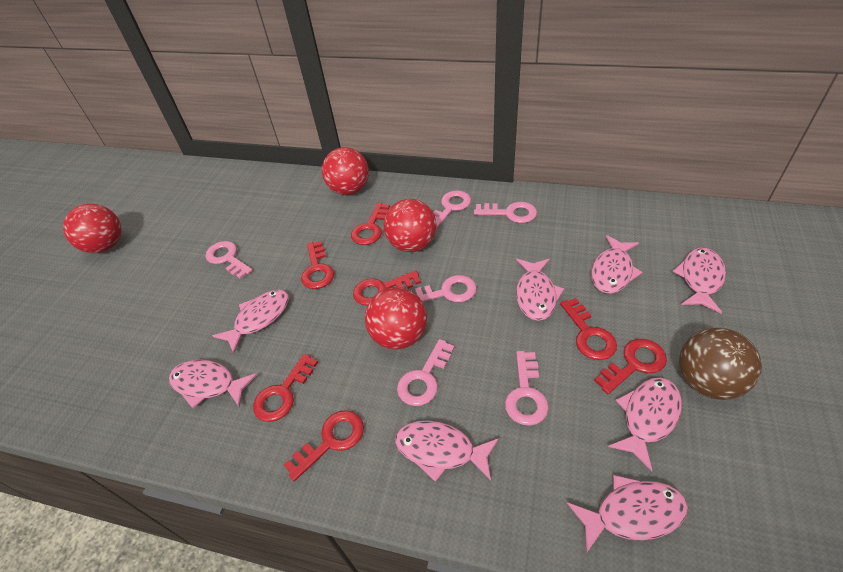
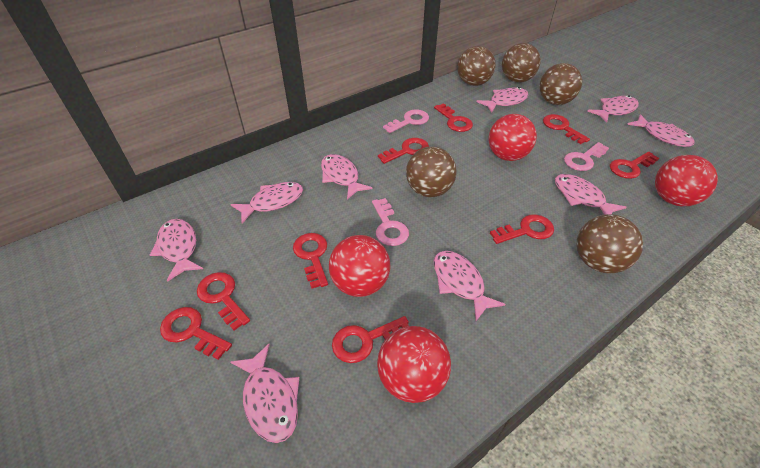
brown ball: [679,328,762,400] = 1 -> [406,146,457,197] [457,46,496,86] [502,43,541,83] [540,63,582,105] [576,214,643,274] = 5
pink fish: [169,360,258,408] [213,290,289,354] [395,421,499,482] [516,259,564,321] [567,475,688,554] [591,235,643,294] [608,377,682,471] [672,248,726,314] = 8 -> [150,219,203,282] [230,182,303,224] [230,344,300,443] [321,154,373,199] [434,251,506,321] [476,87,528,113] [555,174,626,215] [587,96,639,123] [627,114,695,147] = 9
pink key: [205,241,253,279] [397,339,454,406] [411,275,477,302] [433,190,471,229] [474,202,537,223] [505,351,549,426] = 6 -> [372,198,409,246] [383,110,429,133] [564,142,609,171] = 3
red key: [253,354,318,422] [284,410,364,481] [301,241,334,289] [351,203,390,245] [353,270,421,306] [560,298,617,360] [594,339,667,394] = 7 -> [160,307,232,360] [197,272,250,330] [293,233,328,288] [332,316,409,363] [378,138,429,164] [434,103,473,132] [490,214,554,244] [543,114,590,144] [610,152,659,179] = 9

